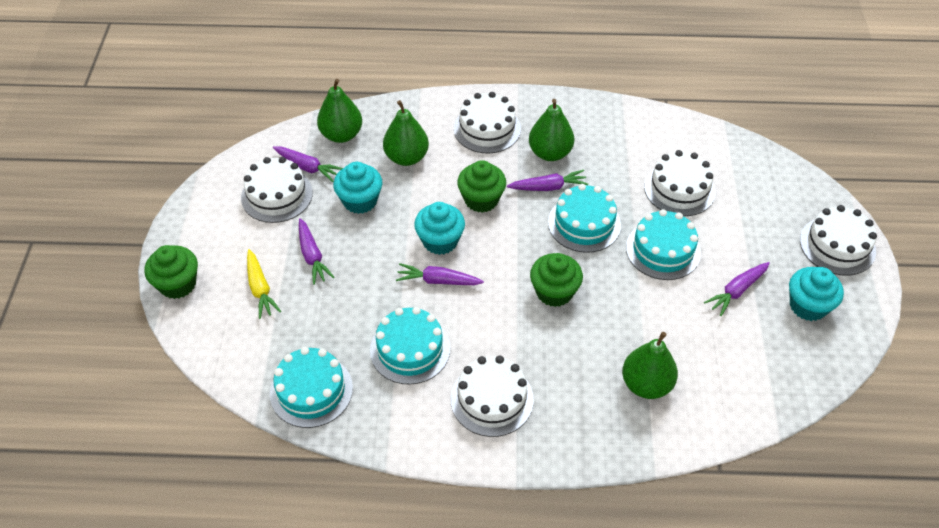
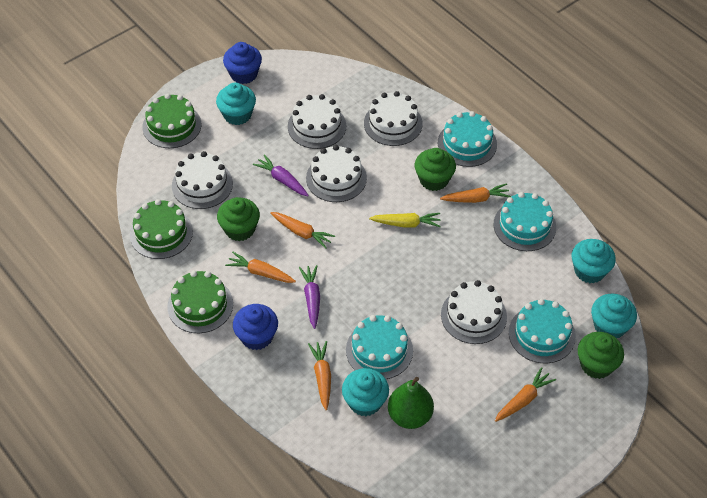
blue cupcake: none = 0 -> [223,42,262,84] [233,304,278,350] = 2
green cake: none = 0 -> [130,199,193,259] [142,94,202,148] [167,271,233,333] = 3
green pear: [317,79,362,143] [383,100,429,166] [529,99,574,161] [622,332,678,399] = 4 -> [388,377,434,429] = 1
orange carrot: none = 0 -> [225,252,296,283] [270,212,335,249] [308,341,331,410] [440,183,511,203] [495,367,556,422] = 5
purple carrot: [273,146,343,182] [299,218,335,285] [396,263,484,285] [507,170,588,191] [704,262,770,316] = 5 -> [253,154,309,196] [299,265,320,329] = 2
turquoise cupcake: [333,162,382,214] [414,202,465,255] [789,267,844,321] = 3 -> [216,82,256,125] [342,368,389,416] [572,239,616,283] [591,294,637,338] = 4

